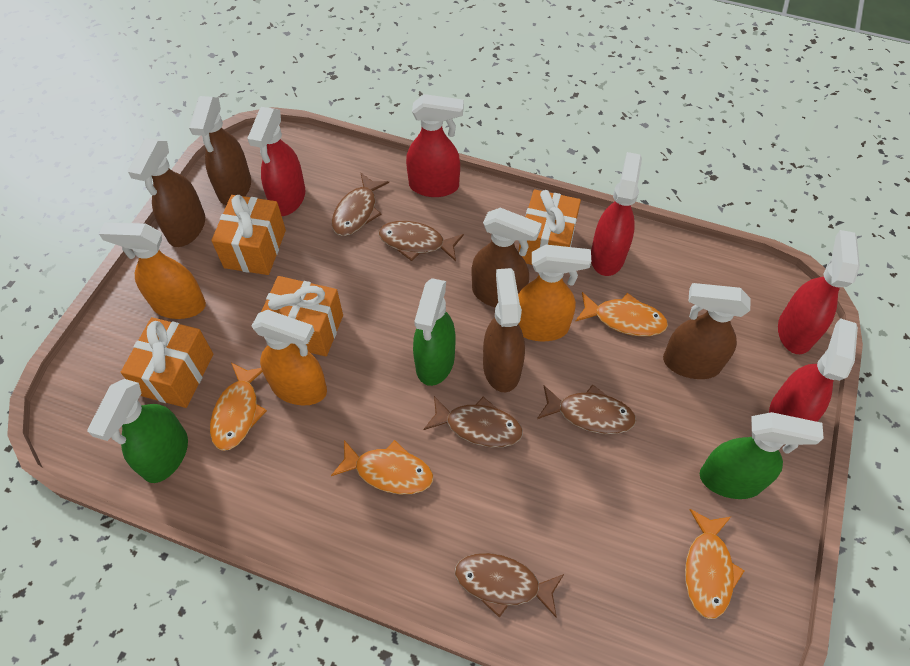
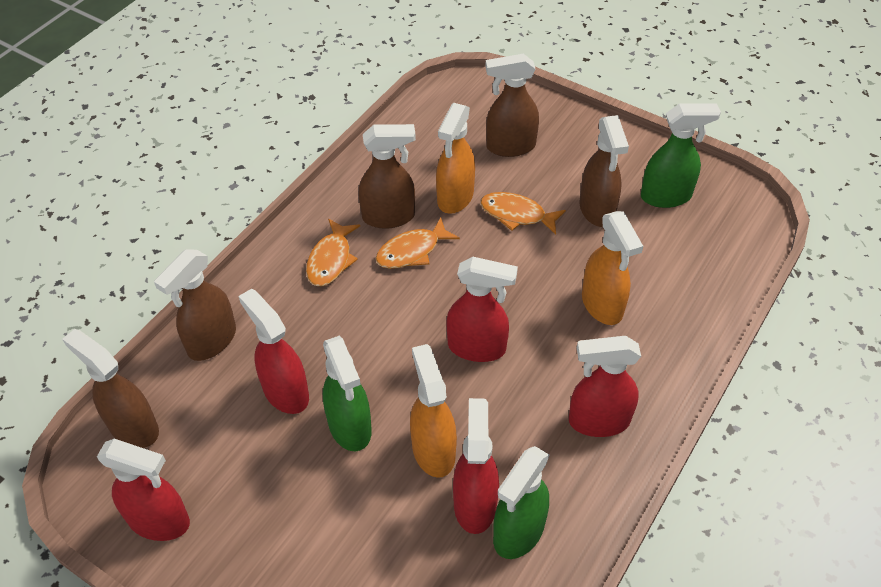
brown fish: [332,173,389,236] [379,221,464,261] [423,396,523,447] [455,553,564,618] [537,384,636,434] = 5 -> none = 0
orange fish: [210,363,267,451] [331,440,433,494] [575,292,668,336] [685,509,744,619] = 4 -> [306,219,360,286] [376,217,460,269] [480,192,566,235] = 3
orange gift: [121,317,213,408] [211,195,286,275] [261,276,343,356] [518,189,581,265] = 4 -> none = 0

